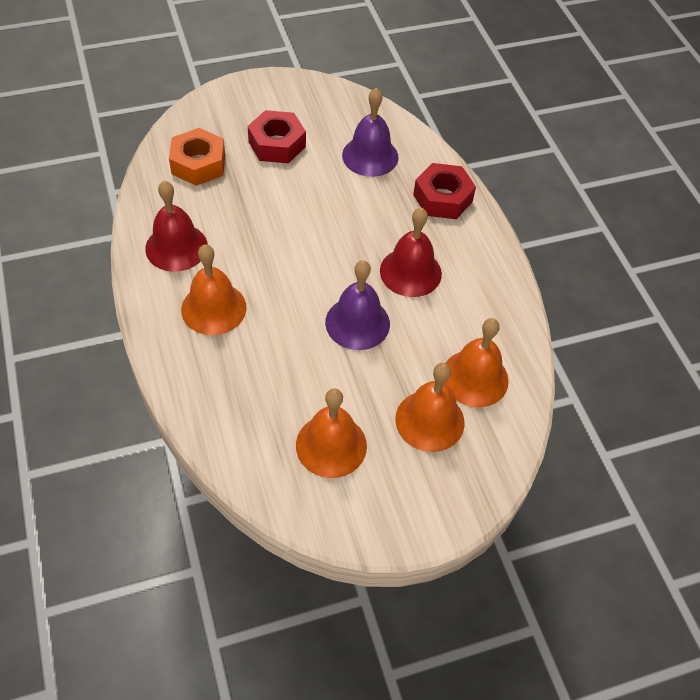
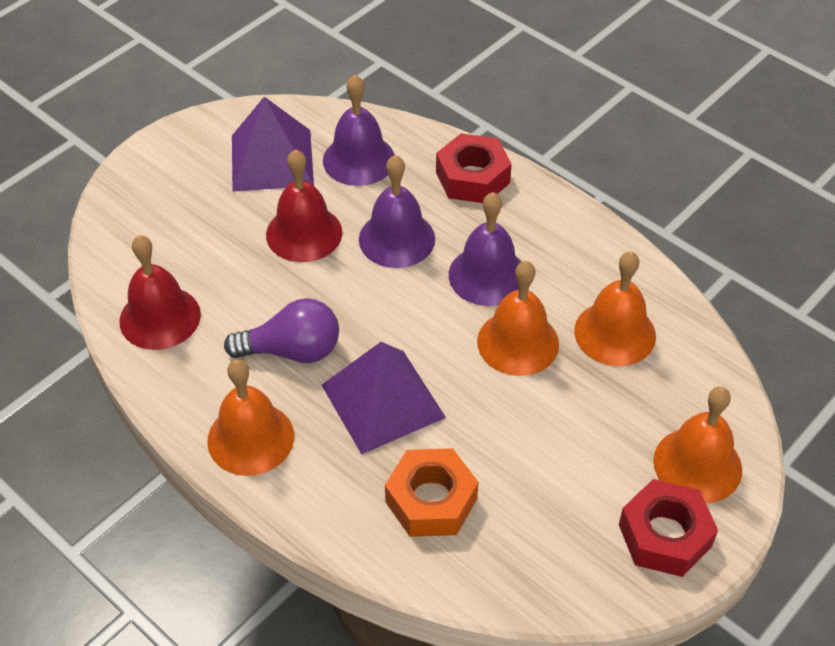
purple bell: [325,260,390,350] [342,88,399,177] = 2 -> [323,75,395,186] [359,155,435,268] [449,192,521,306] = 3
purple light bulb: none = 0 -> [224,298,339,363] = 1
purple pyramid: none = 0 -> [232,97,314,192] [322,342,446,454] = 2

